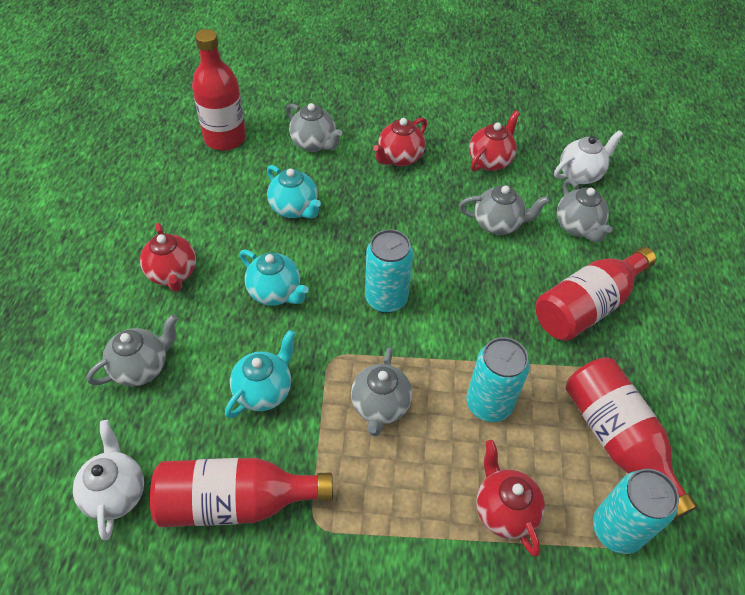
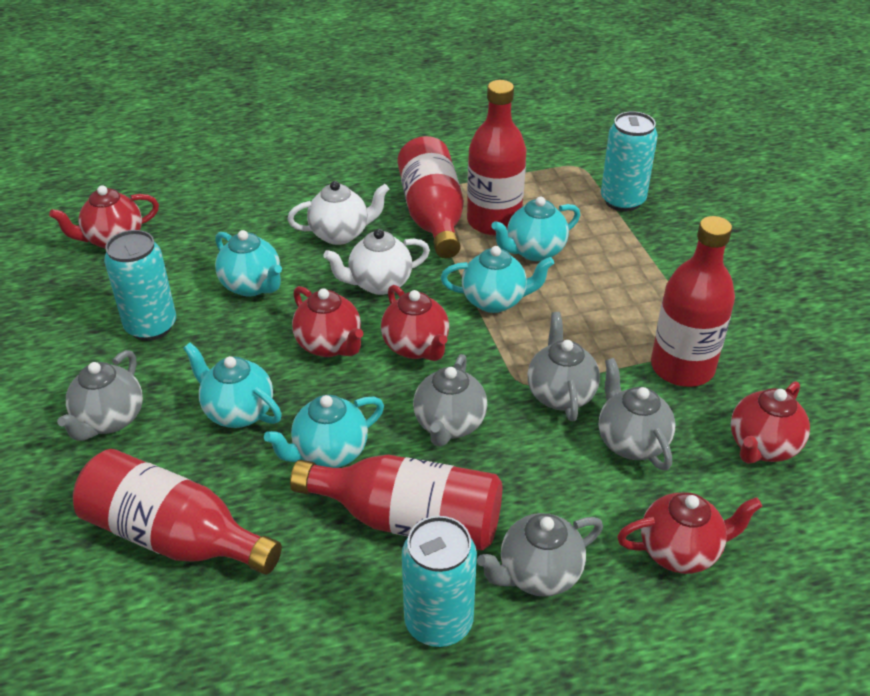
red bottle: [150,458,333,527] [192,29,246,151] [536,247,656,341] [566,358,697,520] = 4 -> [73,449,282,575] [290,455,502,550] [397,136,464,258] [467,80,526,235] [651,216,735,387] = 5
red teapot: [140,223,196,292] [373,117,427,166] [469,110,520,172] [476,440,545,556] = 4 -> [49,186,159,249] [292,286,363,357] [381,285,449,361] [617,492,762,574] [731,381,810,464] = 5
turquoise teapot: [225,330,295,418] [240,250,309,306] [267,165,321,219] = 3 -> [183,342,282,428] [215,230,282,296] [264,395,384,468] [441,246,554,313] [491,196,580,261] = 5

